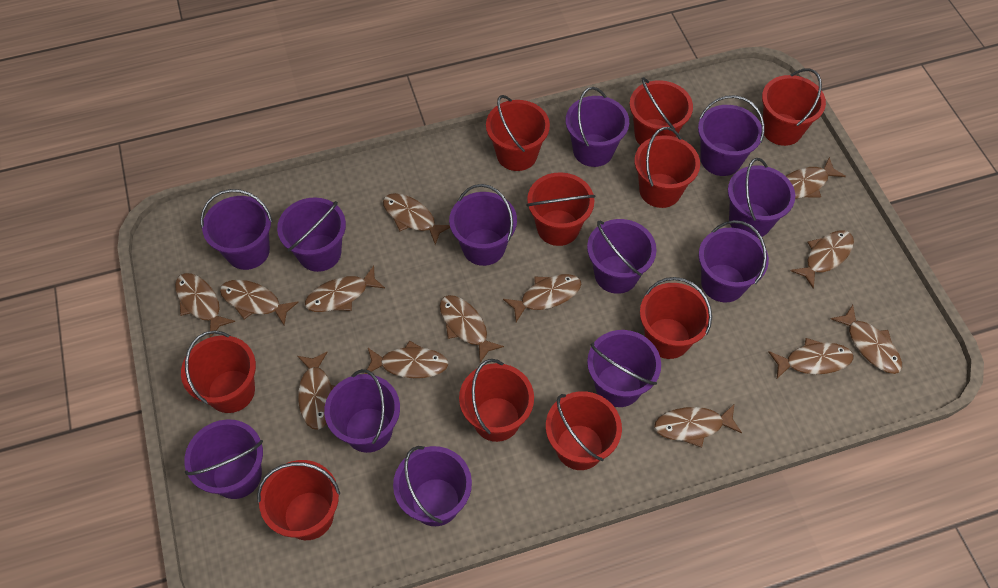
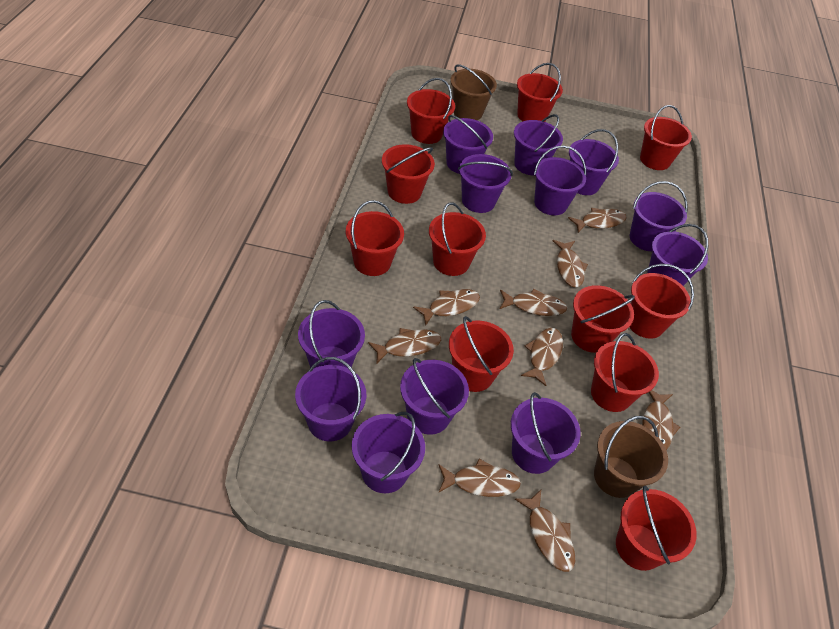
brown bucket: none = 0 -> [450,64,497,120] [594,416,668,498] = 2
brown fish: [175,273,236,337] [220,280,298,325] [297,352,335,430] [305,266,385,312] [365,340,448,378] [383,193,450,245] [440,295,504,363] [503,274,581,322] [654,405,742,448] [769,338,853,378] [786,157,846,199] [790,231,854,289] [831,305,902,374] = 13 -> [368,328,441,364] [413,289,480,326] [439,459,521,497] [500,289,567,316] [515,490,575,572] [521,328,563,386] [553,240,588,288] [568,208,627,233] [642,390,680,450] = 9
red bucket: [181,330,256,413] [257,460,340,540] [459,359,534,442] [486,95,550,171] [527,172,596,246] [546,391,622,470] [630,77,693,145] [634,127,700,208] [640,277,712,359] [762,68,826,146] = 10 -> [346,200,404,276] [382,144,435,204] [407,78,455,144] [429,202,486,276] [449,316,514,392] [517,63,563,122] [571,285,635,353] [591,333,659,412] [616,486,697,571] [629,264,694,339] [640,105,692,170] = 11

